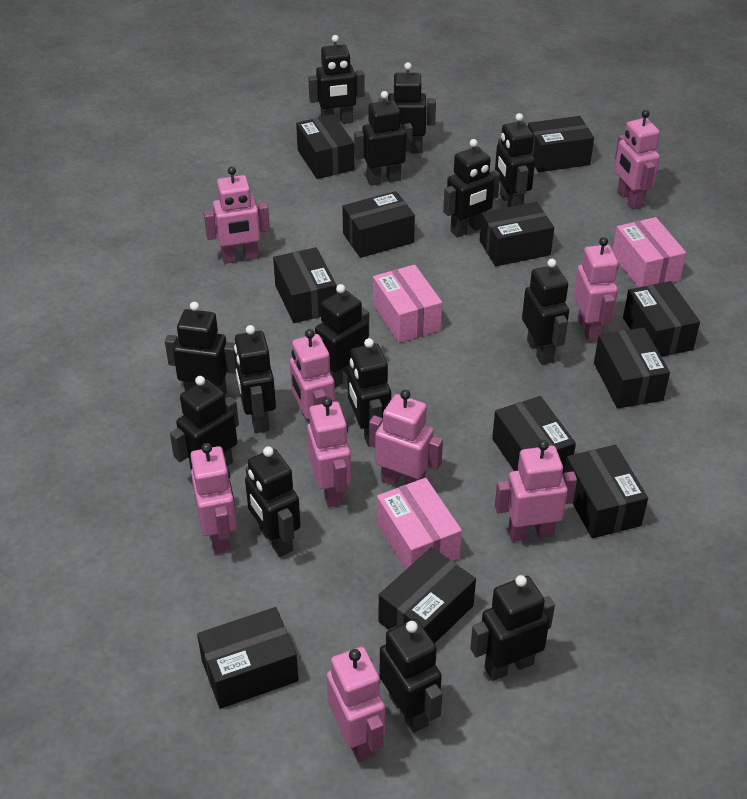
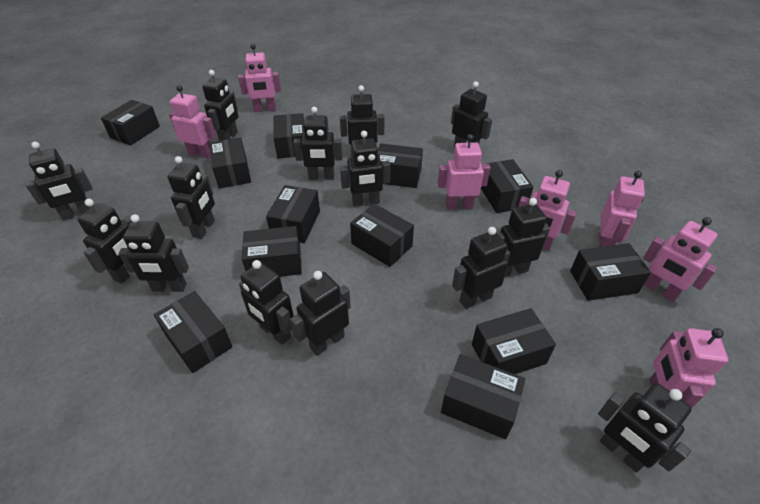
black box: [197,607,299,709] [273,247,337,323] [296,114,354,179] [342,191,415,258] [379,547,476,644] [480,202,554,266] [492,396,576,474] [528,116,594,172] [564,445,648,538] [594,327,670,408] [623,281,700,357] = 11 -> [101,100,160,146] [154,291,232,373] [209,138,251,189] [242,226,302,277] [266,185,320,243] [273,113,304,158] [350,204,414,267] [378,143,423,188] [441,354,526,439] [472,308,556,374] [481,159,533,213] [570,243,651,301] = 12
pink box: [373,264,442,343] [377,478,462,570] [613,217,686,287] = 3 -> none = 0
pink robot: [190,443,237,554] [204,167,270,264] [290,329,335,423] [307,397,351,507] [327,647,385,762] [369,390,443,486] [495,440,577,542] [573,237,618,342] [614,110,660,209] = 9 -> [169,85,216,158] [238,44,281,112] [438,134,491,209] [518,170,577,250] [599,171,645,247] [643,217,718,302] [649,328,728,408] = 7

